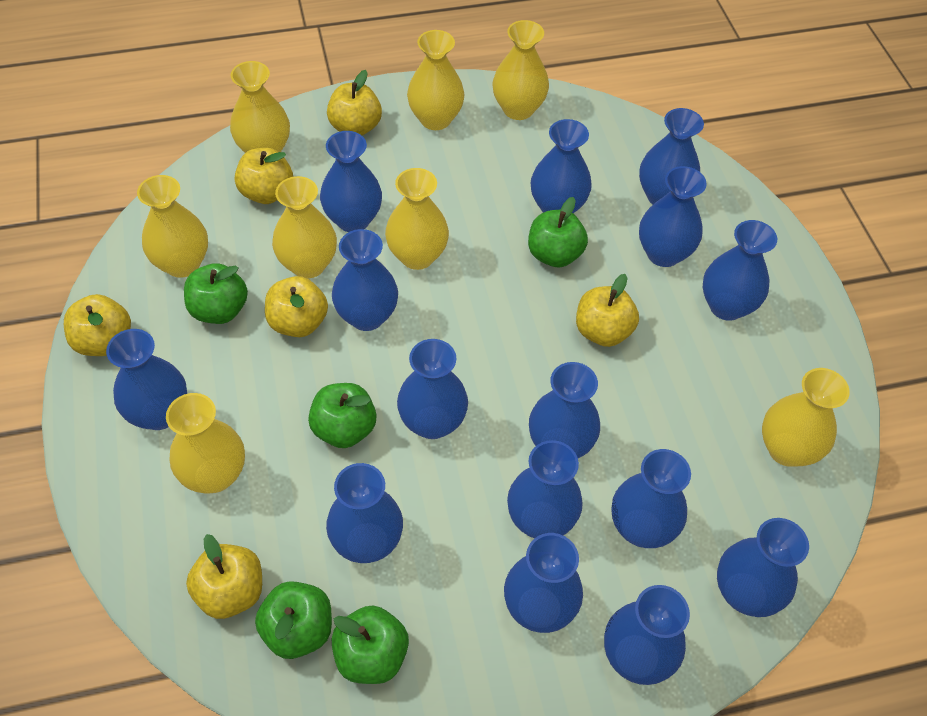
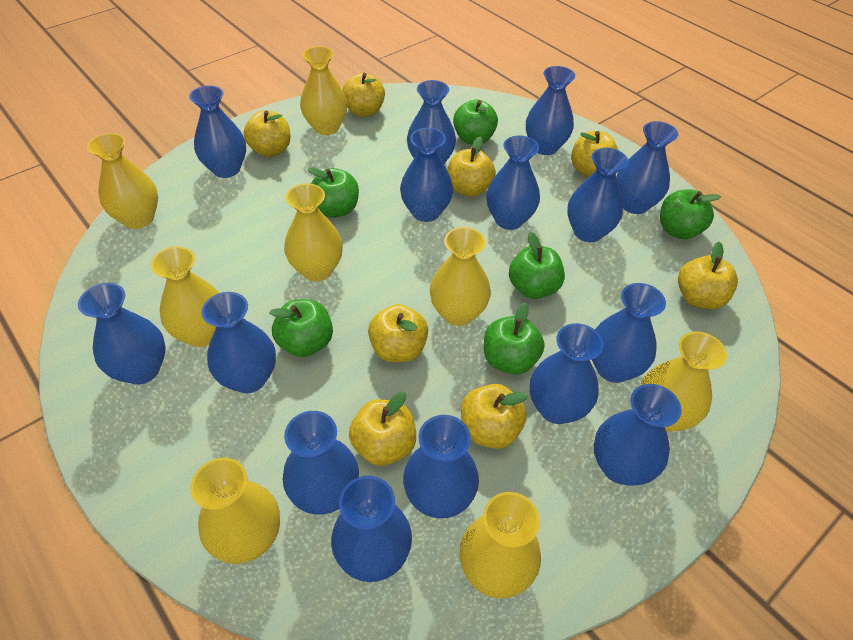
green apple: [184,263,248,324] [255,581,332,659] [308,383,377,448] [331,605,409,684] [528,197,588,268] = 5 -> [269,299,333,357] [308,168,359,218] [453,99,498,144] [484,302,544,375] [509,232,565,299] [660,189,721,239] = 6
yellow apple: [64,294,131,356] [186,534,262,619] [235,148,293,204] [265,276,328,337] [327,70,382,135] [576,274,639,347] = 6 -> [243,111,290,157] [342,73,385,117] [349,392,416,466] [368,304,428,362] [448,136,496,197] [461,384,529,449] [571,131,618,177] [678,242,738,309] = 8

